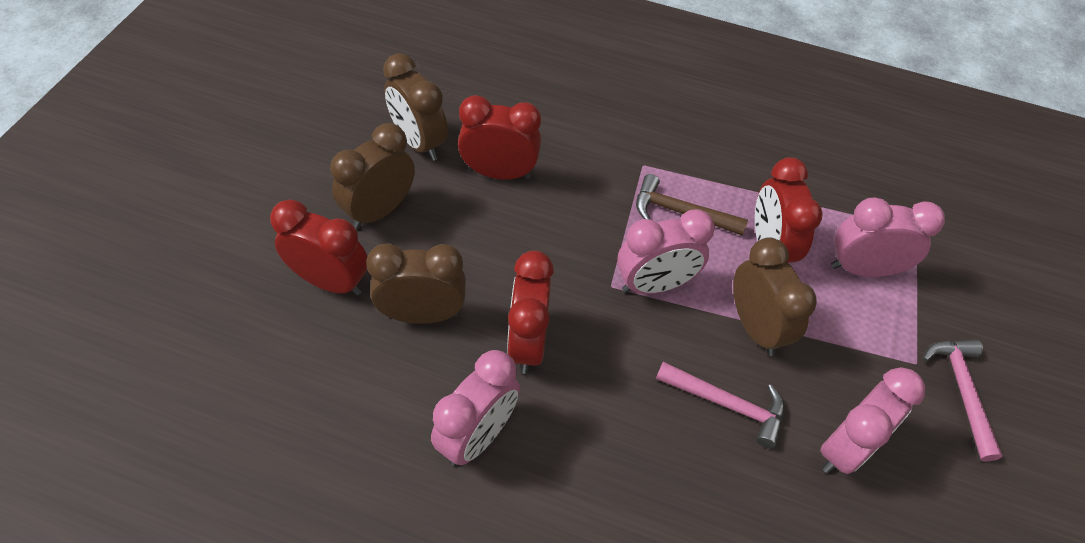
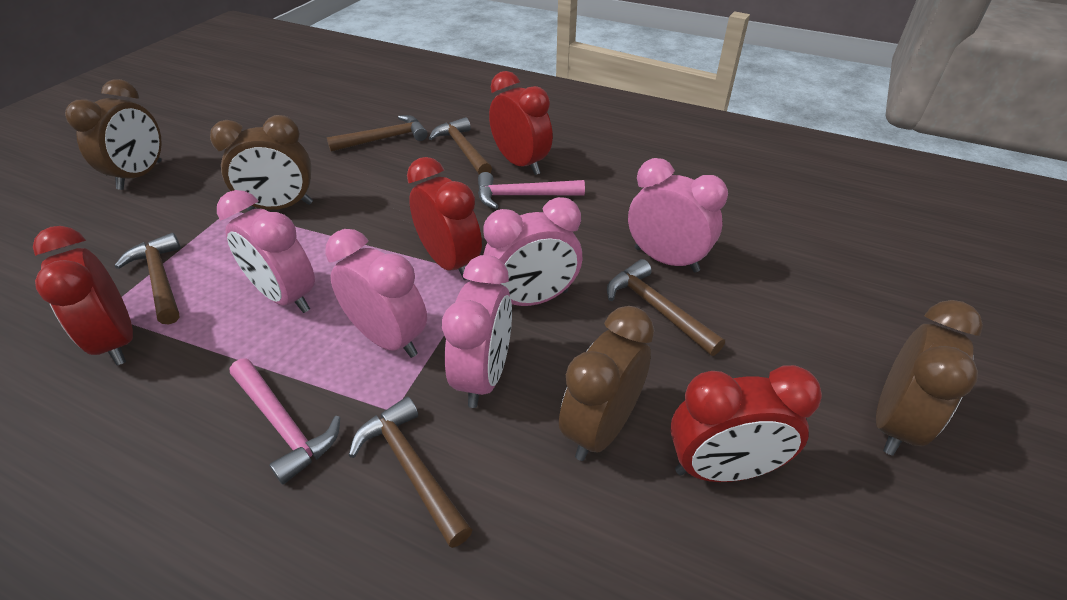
brown hammer: [636,174,748,236] = 1 -> [115,233,181,324] [327,115,428,152] [349,397,472,548] [429,117,492,175] [607,259,725,356] = 5
pink clock: [431,350,520,466] [617,209,715,294] [820,367,925,474] [831,198,945,277] = 4 -> [217,190,315,313] [325,229,427,358] [442,255,512,408] [483,197,582,306] [628,158,728,273] = 5

